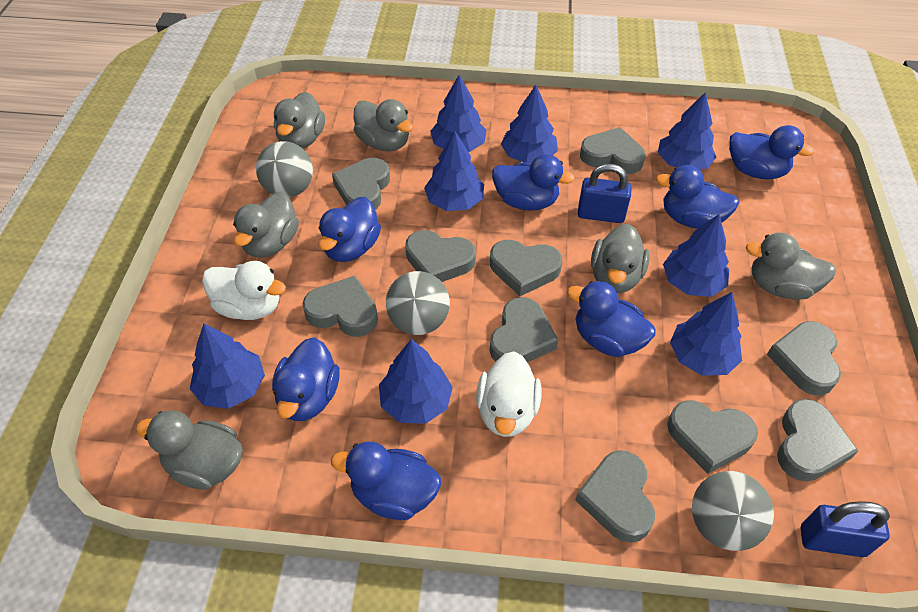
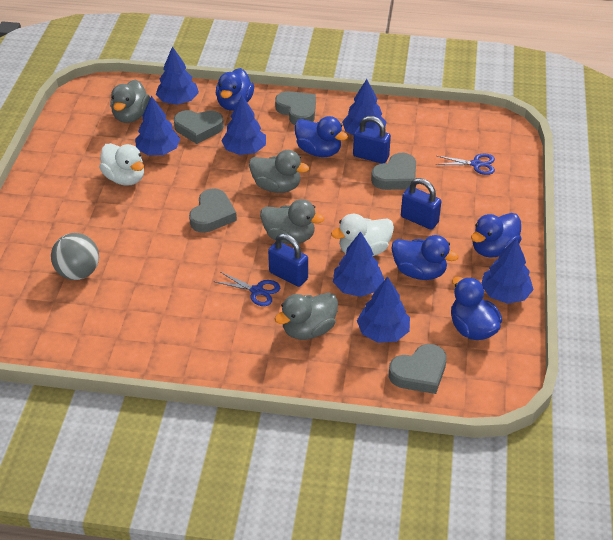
blue duck: [272,338,339,421] [318,197,381,262] [331,442,441,520] [492,154,575,211] [567,281,656,357] [656,165,739,229] [729,125,814,180] = 7 -> [216,68,254,111] [295,116,348,157] [391,235,459,280] [451,277,502,340] [471,213,522,258] = 5
blue padlock: [578,164,632,223] [801,501,890,557] = 2 -> [268,233,308,287] [353,116,391,164] [401,178,441,230] = 3
blue scissors: none = 0 -> [213,272,280,306] [436,153,495,175] = 2
blue tree: [190,323,265,409] [379,339,453,424] [424,131,484,211] [430,75,487,152] [501,85,558,163] [658,92,716,170] [663,214,729,297] [670,292,742,376] = 8 -> [135,96,180,155] [156,46,199,105] [221,95,266,155] [333,231,384,297] [342,79,386,135] [357,277,410,343] [481,238,534,304] = 7
grey ball: [256,141,313,197] [386,271,450,335] [692,471,774,551] = 3 -> [51,233,99,280] = 1
grey duck: [136,410,243,490] [233,192,299,258] [274,92,325,148] [354,99,413,152] [591,224,650,293] [745,233,836,300] = 6 -> [110,80,150,123] [249,150,309,193] [260,199,324,244] [275,293,338,340] = 4
grey heart: [302,276,378,337] [332,158,390,210] [405,230,476,282] [490,240,562,296] [490,297,558,362] [575,450,655,543] [580,127,646,174] [667,400,758,474] [767,321,841,395] [777,399,859,482] = 10 -> [174,110,224,144] [189,188,237,233] [275,91,316,125] [371,153,416,190] [389,344,447,394] = 5

